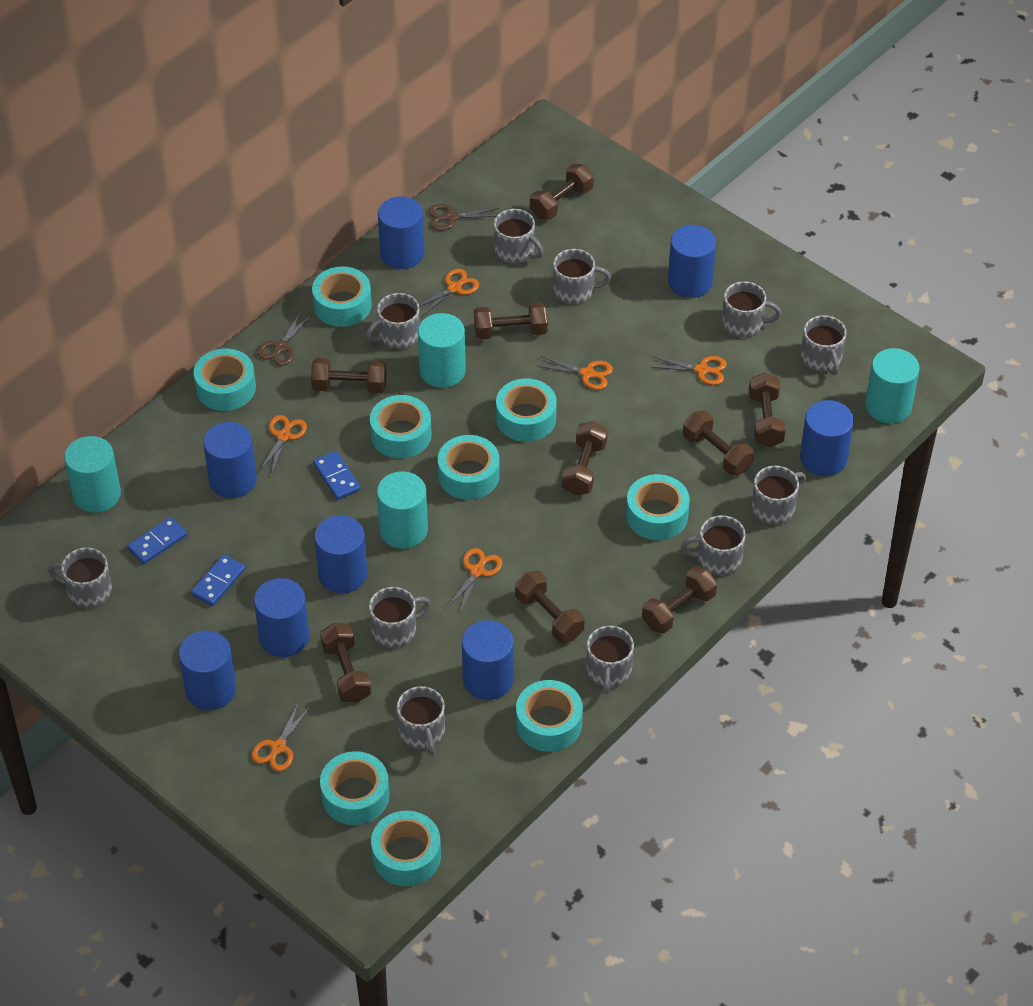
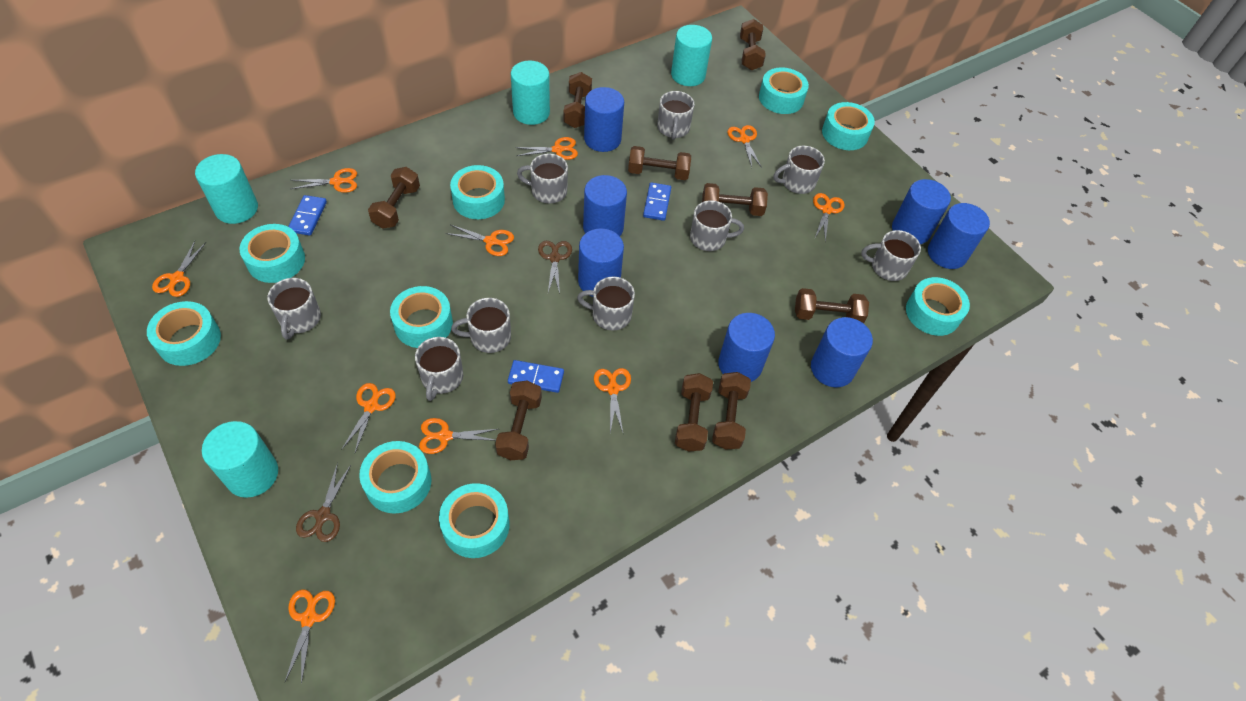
blue cylinder: [179,631,236,710] [203,422,257,498] [254,578,309,657] [314,515,368,593] [378,196,425,269] [462,620,514,700] [668,225,716,298] [800,400,854,476] = 8 -> [578,228,624,297] [583,175,627,236] [584,87,624,152] [718,313,775,382] [811,317,873,387] [892,179,951,244] [928,203,990,269] = 7
grey mug: [48,548,112,608] [366,293,420,349] [369,587,431,648] [397,686,445,756] [494,209,544,263] [553,249,611,304] [586,626,634,694] [681,515,746,575] [722,281,782,337] [752,466,806,525] [801,315,847,375] = 11 -> [267,278,321,339] [415,337,463,401] [451,298,511,353] [517,154,568,203] [577,276,635,331] [657,91,695,140] [690,200,744,251] [773,146,825,194] [861,230,921,281] = 9
orange scissors: [251,702,312,771] [259,415,307,476] [419,269,479,316] [447,548,502,612] [538,356,613,390] [653,356,727,385] = 6 -> [152,241,206,297] [285,589,335,684] [291,168,357,193] [341,383,396,452] [419,418,498,454] [446,225,514,256] [515,137,578,160] [594,368,631,432] [727,125,762,168] [813,193,845,242] = 10

